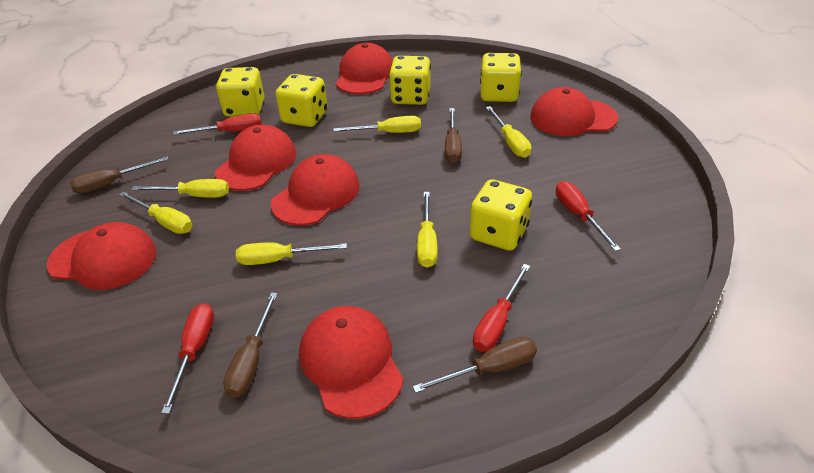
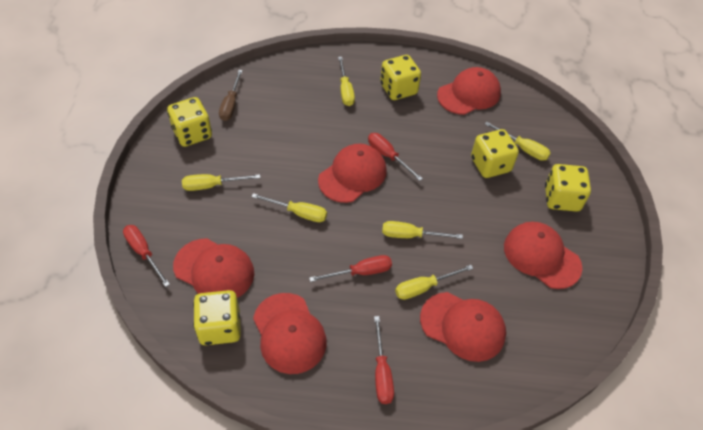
brown screwdriver: [70,157,169,193] [223,292,278,398] [413,337,537,393] [445,108,462,163] = 4 -> [219,70,243,121] = 1

